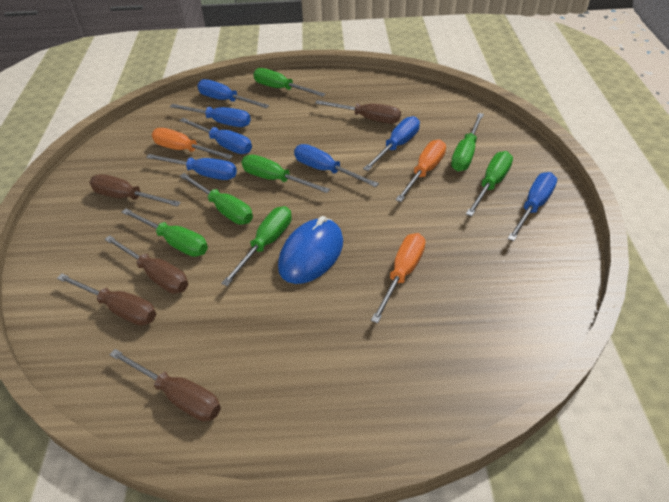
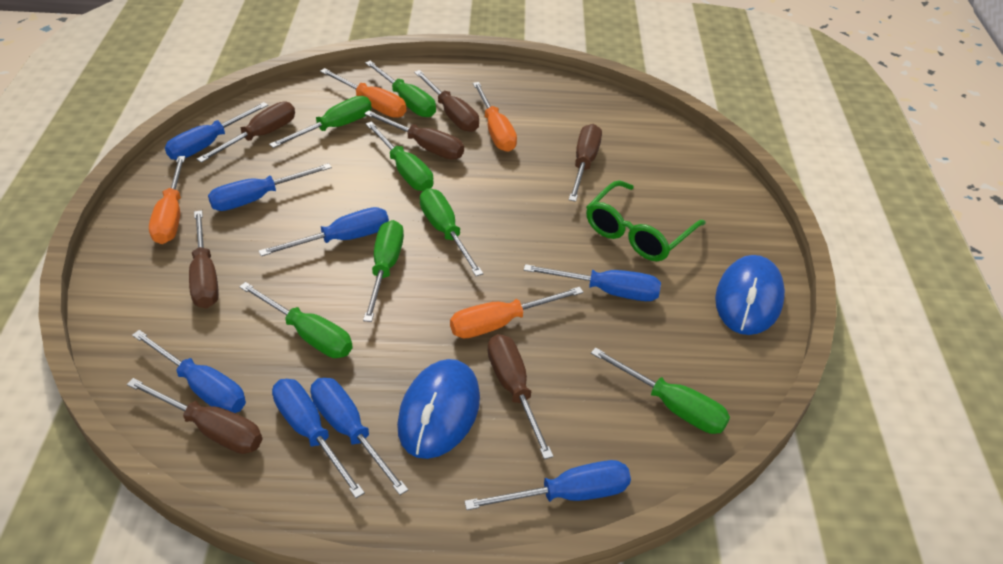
blue mouse: [278,216,343,284] = 1 -> [397,359,480,459] [715,255,785,335] = 2
blue screwdriver: [146,154,237,180] [170,104,251,127] [179,118,252,154] [197,79,269,108] [294,144,379,187] [363,116,420,171] [507,172,557,241] = 7 -> [132,330,246,413] [165,102,268,160] [208,163,332,211] [259,207,389,256] [272,379,365,498] [310,378,408,495] [464,460,631,510] [524,264,661,301] = 8
brown screwdriver: [57,274,156,326] [90,174,181,207] [105,235,188,294] [109,349,221,422] [315,100,401,124] = 5 -> [127,378,263,454] [189,210,219,308] [197,101,295,163] [364,110,464,160] [414,70,479,132] [487,334,554,459] [569,124,602,202] = 7
green glasses: none = 0 -> [586,180,706,261] = 1
orange screwdriver: [152,128,233,159] [371,233,426,323] [395,139,446,202] = 3 -> [149,156,185,244] [320,68,407,118] [450,287,583,338] [473,82,517,152] = 4

